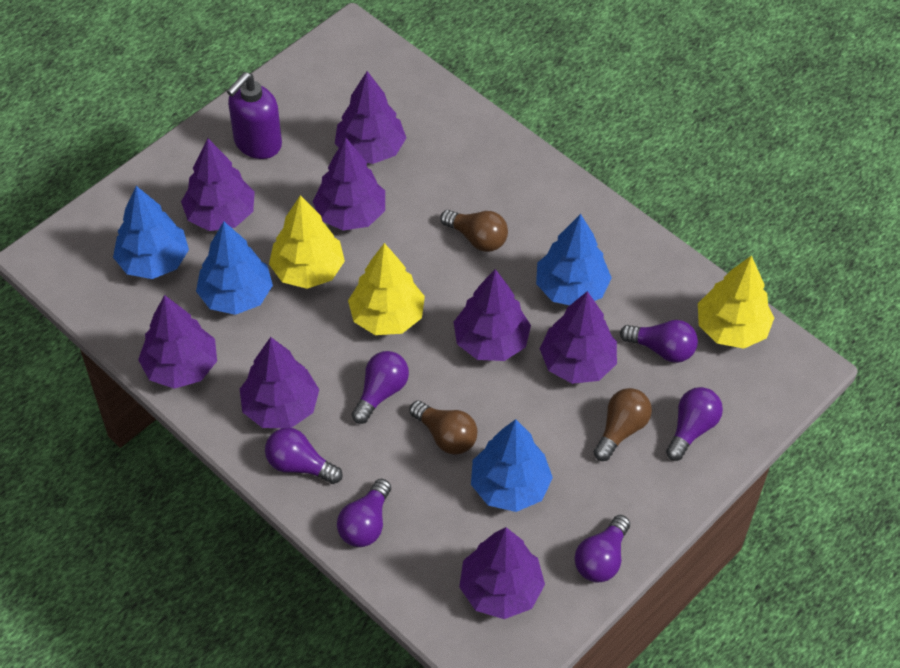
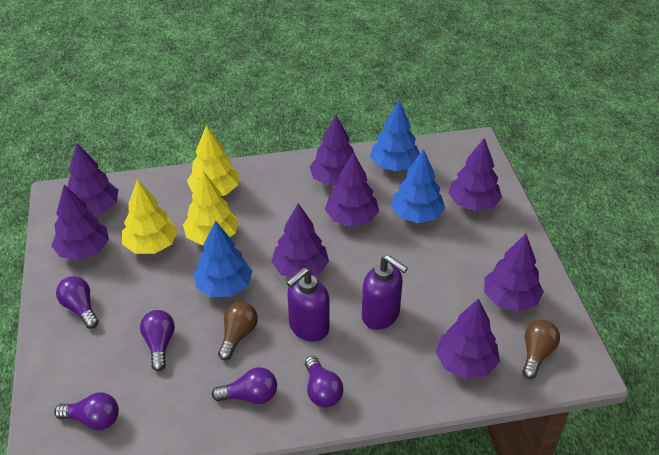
blue tree: [113,186,189,279] [196,222,273,315] [471,419,553,512] [536,214,612,305] = 4 -> [194,220,252,297] [370,100,420,171] [391,149,445,223] = 3
brown light bulb: [409,400,477,455] [440,210,508,252] [594,388,652,461] = 3 -> [218,302,258,360] [522,320,560,379] = 2
purple light bulb: [265,427,343,484] [337,479,391,547] [352,351,409,424] [575,515,630,583] [620,320,698,363] [666,387,723,461] = 6 -> [54,392,119,430] [56,276,99,329] [140,310,175,371] [212,367,277,404] [305,356,343,408] = 5
purple soap dispenser: [227,72,282,159] = 1 -> [287,267,329,342] [362,255,408,330] = 2

